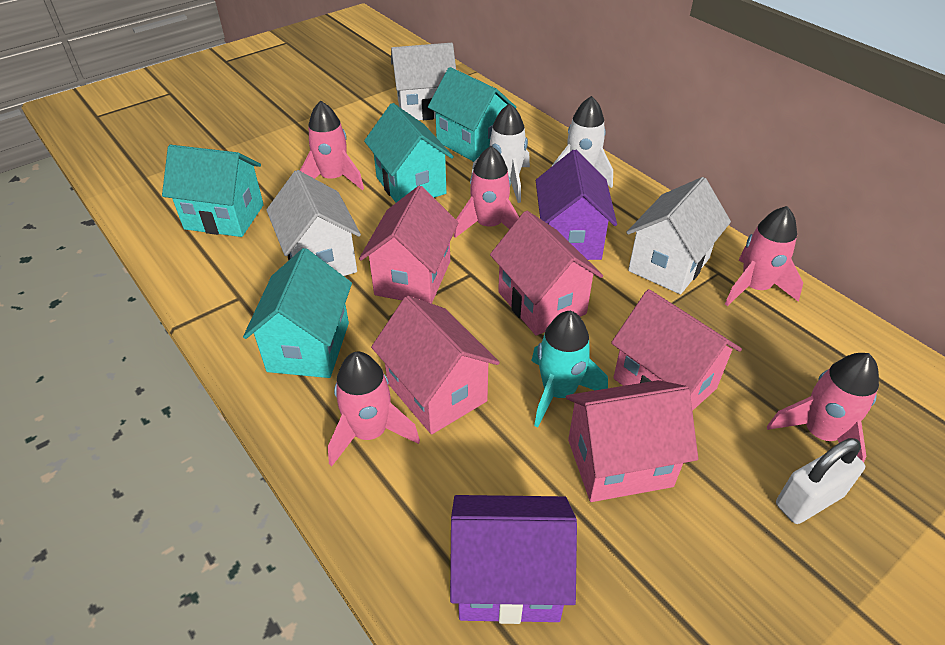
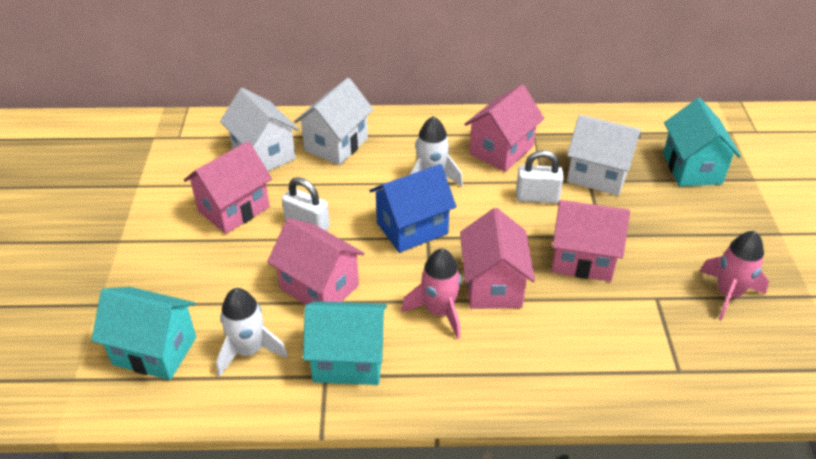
blue house: none = 0 -> [369,164,457,253] = 1
pink rocket: [300,101,364,190] [328,352,420,466] [454,146,519,238] [725,206,803,306] [767,353,879,462] = 5 -> [401,249,461,339] [699,231,769,321] = 2
purple house: [450,495,577,624] [536,150,617,260] = 2 -> none = 0
turquoise house: [162,145,264,237] [243,248,352,378] [364,103,454,203] [428,67,516,162] = 4 -> [91,287,196,380] [303,301,387,385] [663,98,741,187] = 3
turquoise rocket: [531,311,608,427] = 1 -> none = 0
white padlock: [776,438,865,524] = 1 -> [282,177,330,231] [516,150,564,203] = 2

